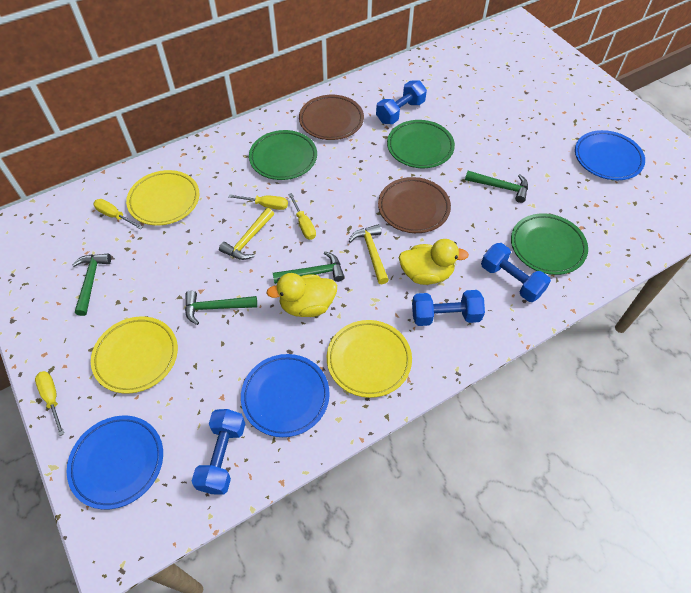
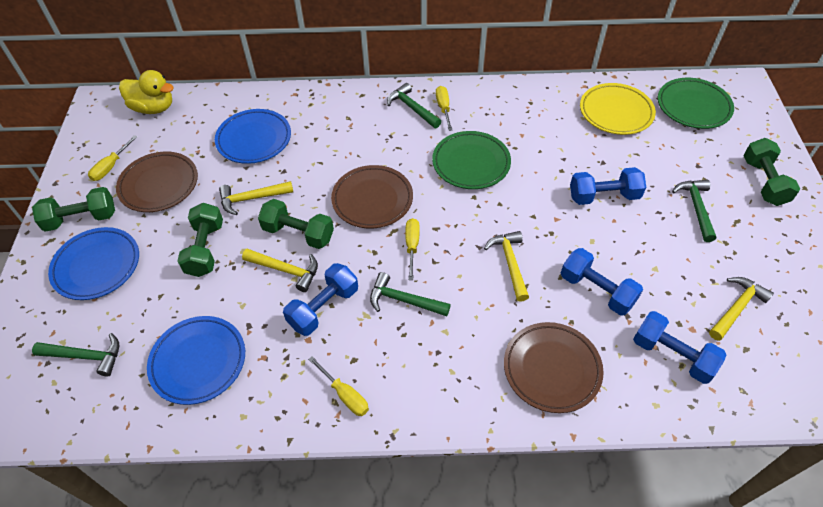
brown plate: [299,95,364,140] [378,177,451,233] = 2 -> [116,152,198,212] [331,165,413,228] [504,322,604,413] = 3
green dumbbell: none = 0 -> [32,187,115,232] [177,203,223,277] [258,199,334,249] [743,138,800,206] = 4
green plate: [249,130,317,180] [387,120,455,168] [511,213,588,275] = 3 -> [432,131,511,189] [658,78,734,129] = 2
yellow duck: [267,273,337,317] [399,239,469,285] = 2 -> [119,70,174,114] = 1
yellow hammer: [219,208,274,260] [349,224,389,284] = 2 -> [219,181,293,215] [242,249,318,292] [484,231,529,302] [709,277,774,341] = 4
yellow plate: [91,317,178,394] [126,170,199,225] [327,320,412,398] = 3 -> [580,83,656,135] = 1

